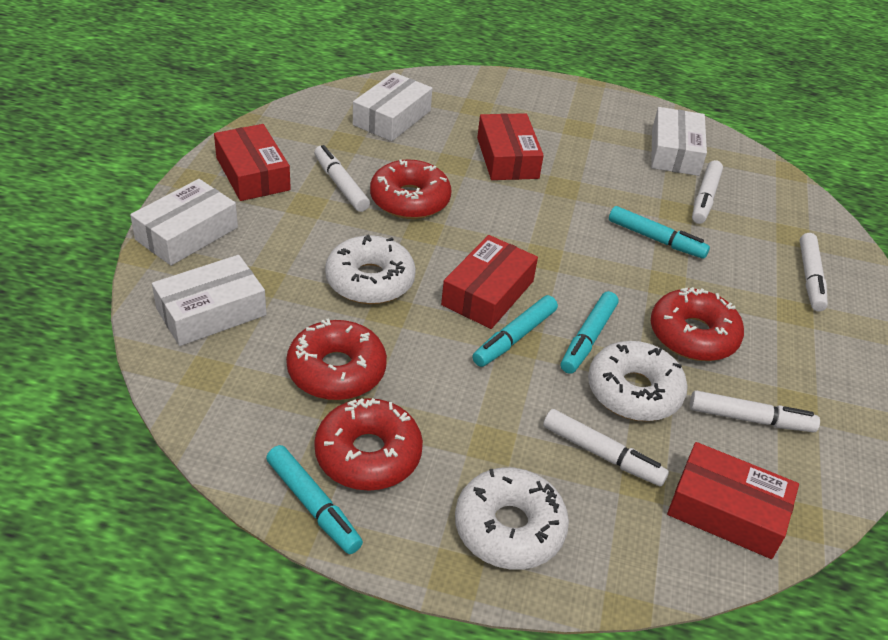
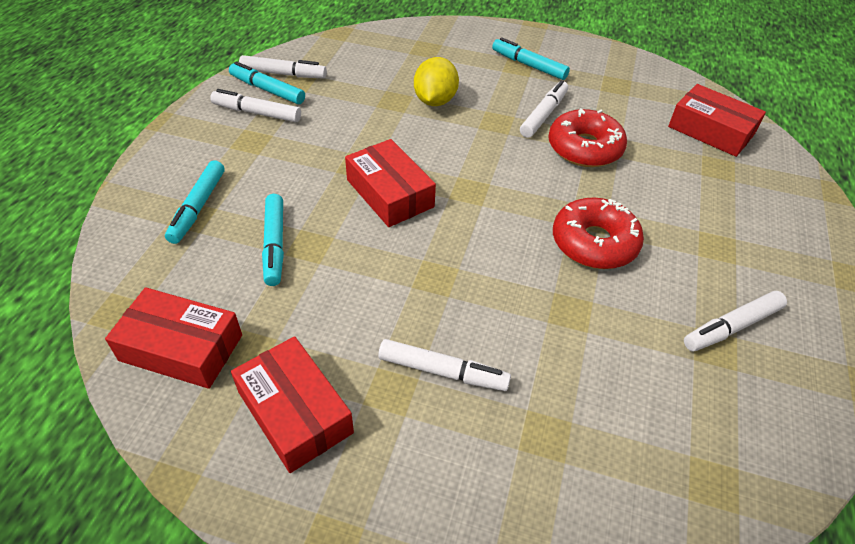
red donut: [286,318,387,400] [314,398,423,491] [370,159,451,219] [651,287,744,361] = 4 -> [548,108,627,167] [553,197,644,269] = 2
white box: [130,179,238,266] [152,255,267,346] [353,72,432,141] [651,107,707,176] = 4 -> none = 0
white donut: [325,234,416,304] [455,467,569,570] [588,341,688,421] = 3 -> none = 0
yellow lemon: none = 0 -> [414,57,459,106] = 1

